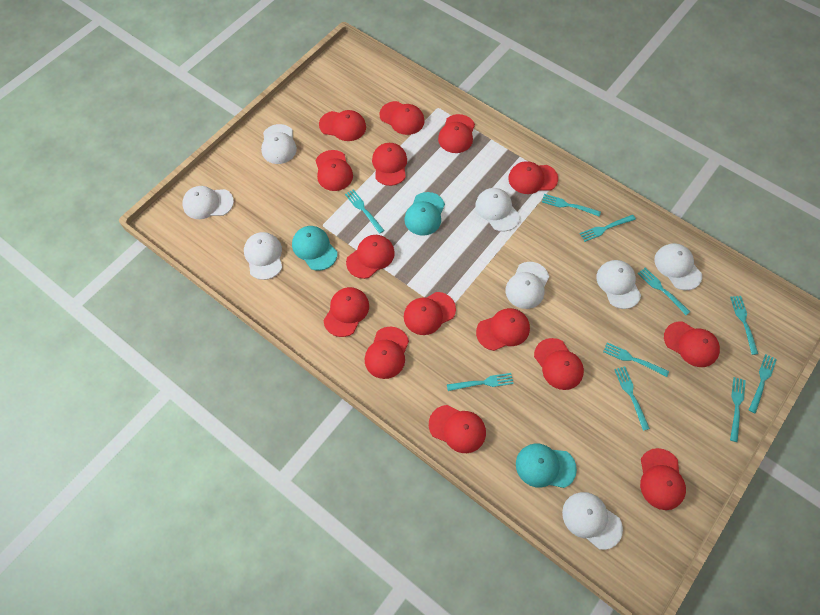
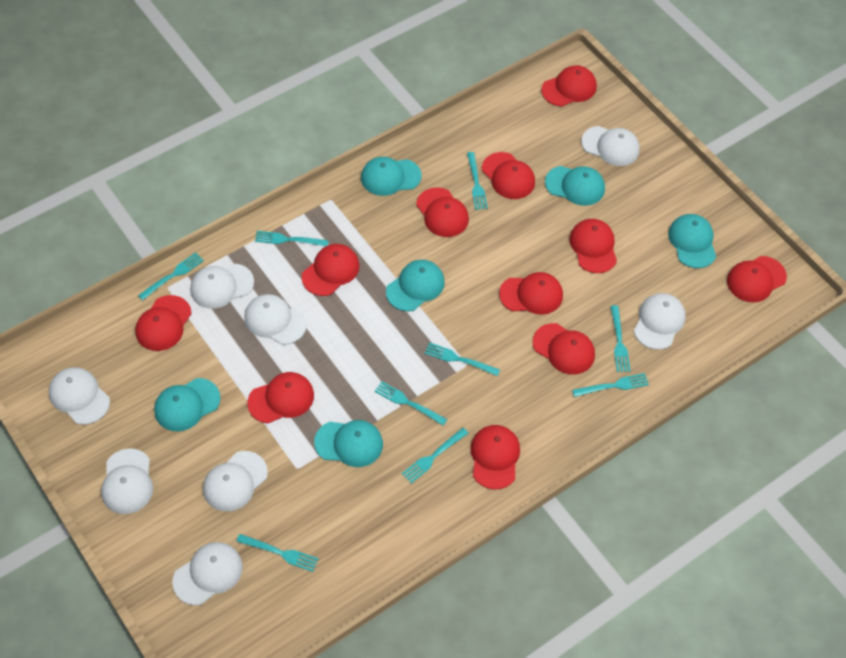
red cap: [316,150,353,191] [319,110,366,141] [323,287,369,337] [346,235,395,279] [365,327,409,379] [372,143,407,186] [380,101,424,135] [404,292,456,335] [429,405,486,453] [438,114,475,153] [476,308,530,351] [508,161,558,194] [534,338,584,390] [640,448,686,510] [664,321,720,367] = 15 -> [135,295,192,351] [247,372,314,424] [302,244,360,296] [416,187,469,237] [470,425,520,490] [482,152,535,199] [499,272,563,315] [533,323,595,375] [541,65,597,107] [569,219,617,273] [727,256,787,302] = 11
turquoise cap: [292,226,337,271] [404,192,445,236] [516,443,577,488] = 3 -> [154,378,221,431] [314,420,383,467] [361,157,422,196] [386,260,445,311] [545,166,605,206] [668,214,716,268] = 6
turquoise fork: [345,189,385,234] [447,373,514,391] [542,194,601,217] [580,215,636,242] [603,342,669,377] [614,366,650,431] [638,268,690,315] [730,296,758,355] [730,377,746,442] [749,354,777,413] = 10 -> [138,252,204,300] [236,534,319,572] [255,231,329,246] [375,381,447,426] [402,428,468,483] [425,342,500,376] [467,152,488,210] [572,373,649,397] [611,305,630,372] = 9

